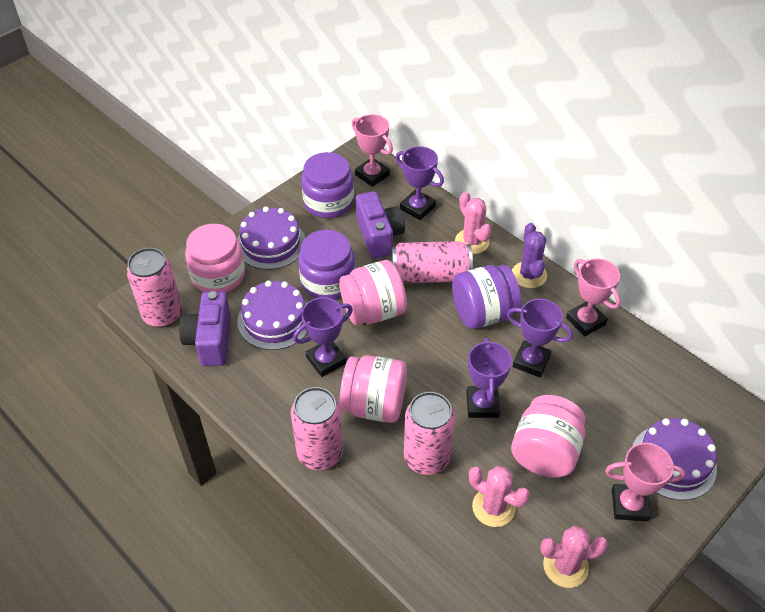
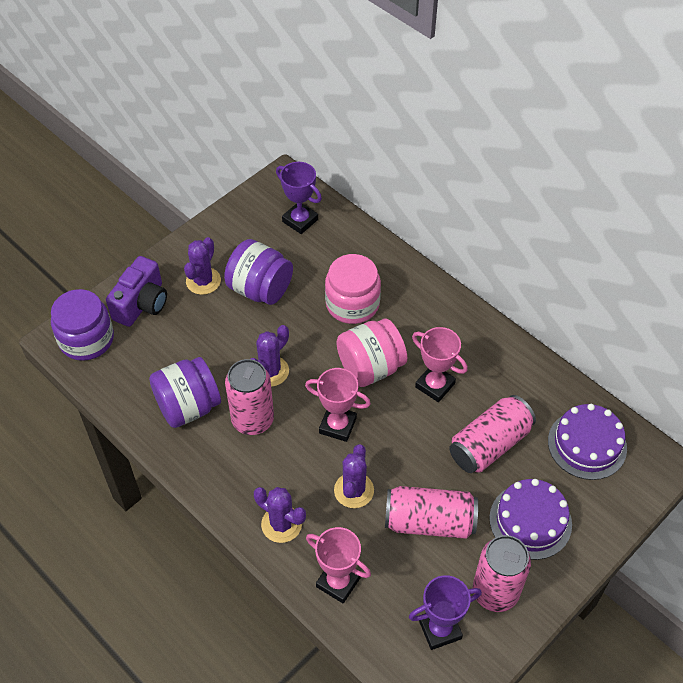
pink cactus: [455,192,492,254] [469,466,530,527] [540,526,608,588] = 3 -> none = 0
pink jar: [185,224,245,293] [339,260,407,325] [340,355,407,423] [511,395,586,478] = 4 -> [325,254,381,324] [336,318,407,387] = 2
purple cactus: [512,223,547,288] = 1 -> [184,237,221,295] [251,325,289,387] [254,487,306,543] [334,444,374,508] = 4
purple cake: [237,207,305,270] [237,281,307,350] [632,418,717,500] = 3 -> [489,479,572,560] [548,404,627,480] = 2
purple camera: [179,291,231,366] [356,191,405,259] = 2 -> [106,256,167,327] = 1
purple trophy: [293,297,353,377] [396,146,444,220] [466,338,512,418] [507,299,573,377] = 4 -> [276,162,322,234] [409,575,482,650] = 2

